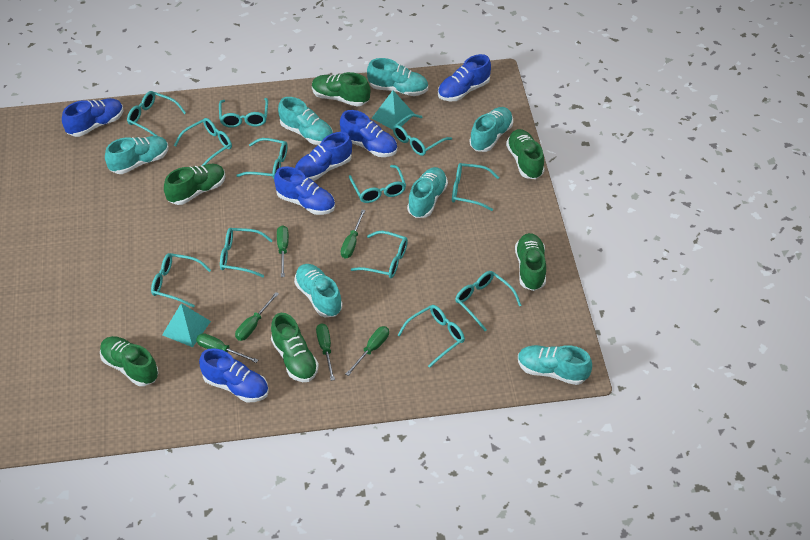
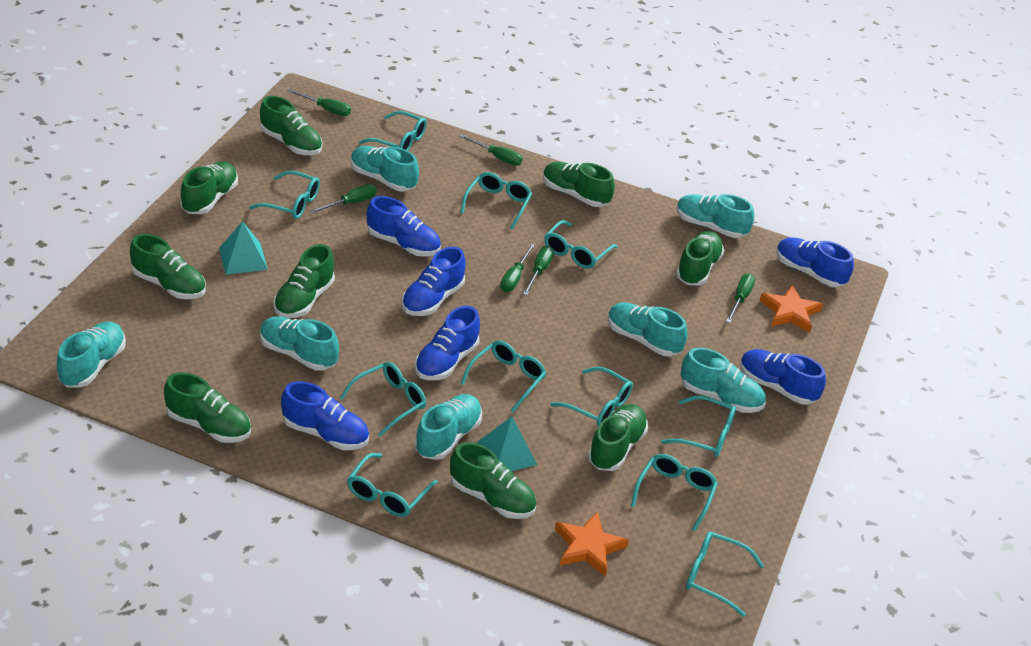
green shoe: [100,336,159,386] [164,164,225,205] [271,313,319,382] [312,72,370,107] [506,129,545,179] [515,233,546,291] = 6 -> [130,234,206,299] [164,372,251,443] [180,162,238,214] [260,96,322,155] [273,244,335,318] [450,442,537,519] [543,162,615,207] [588,404,648,471] [676,231,724,286] = 9
orange star: none = 0 -> [555,511,629,577] [759,285,823,333] = 2
turquoise glasses: [127,91,186,136] [151,253,211,308] [174,118,232,166] [219,98,268,128] [220,228,273,277] [236,138,288,179] [349,165,406,203] [351,231,408,278] [393,114,452,156] [398,305,465,368] [452,163,499,211] [455,271,522,331] = 12 -> [249,171,320,219] [340,362,426,436] [347,453,438,517] [359,111,427,151] [460,172,532,230] [461,340,546,413] [544,220,618,269] [550,367,633,426] [631,454,718,532] [661,396,736,457] [686,532,764,617] = 11

